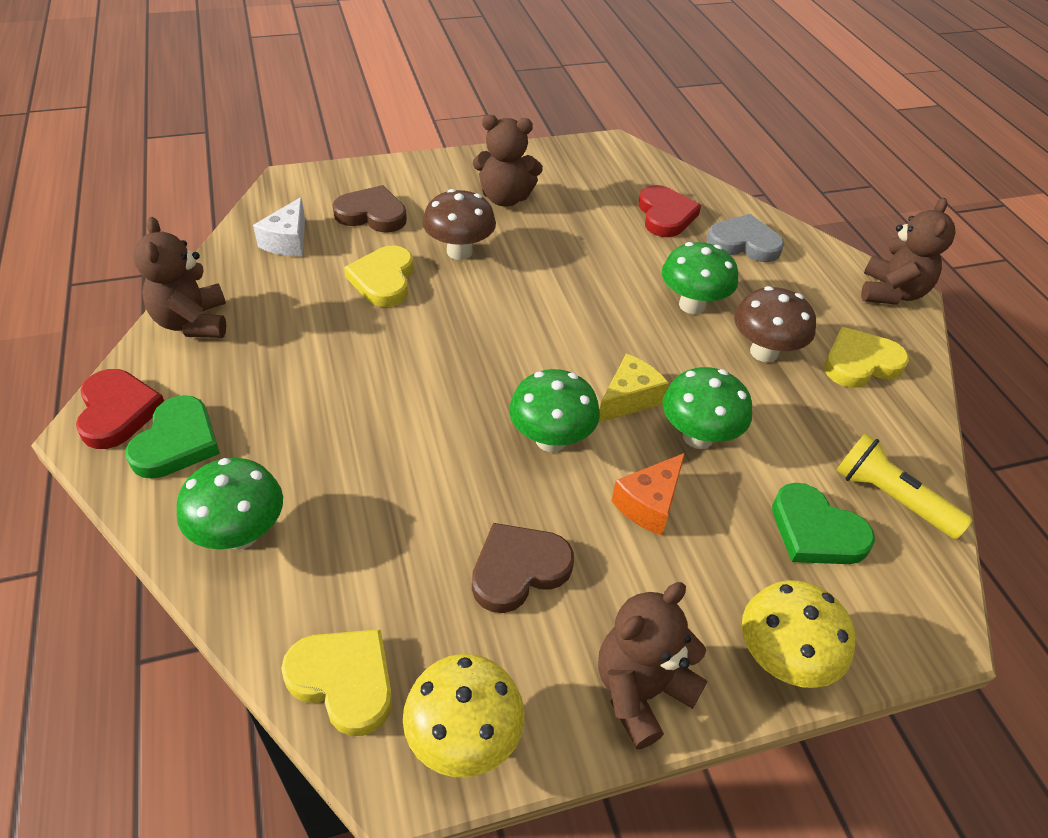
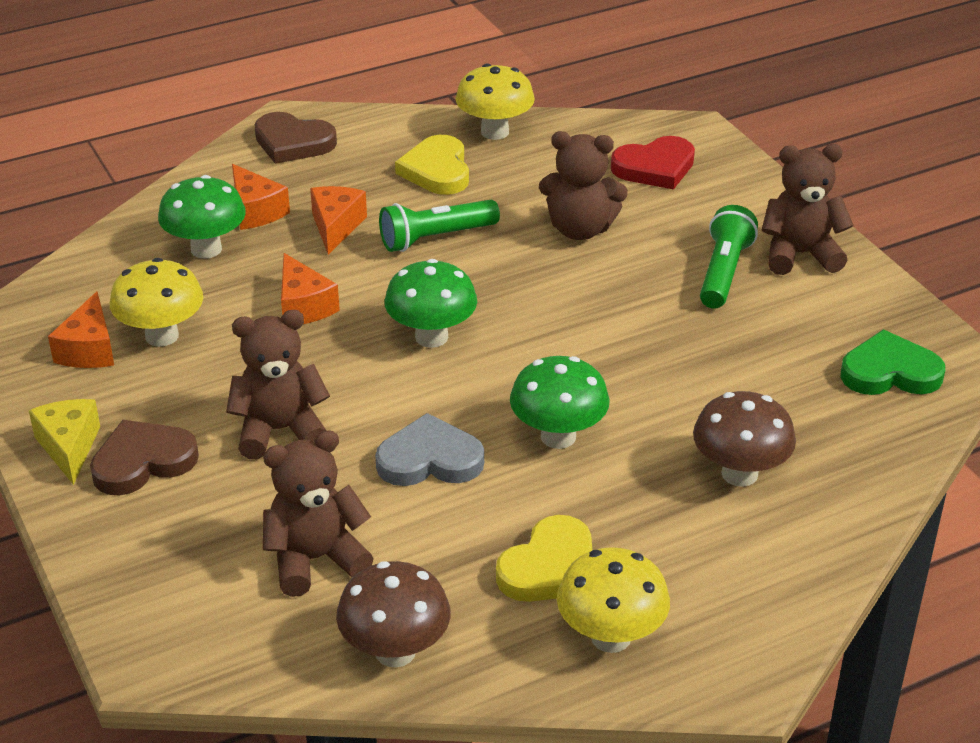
green flashlight: none = 0 -> [379,200,500,252] [700,205,758,309] = 2
green heart: [126,395,220,479] [772,483,875,564] = 2 -> [841,330,945,395] = 1
green mushroom: [177,458,283,550] [509,369,600,452] [662,242,738,314] [662,367,752,449] = 4 -> [158,175,246,259] [384,259,477,348] [510,356,610,449] = 3
orange cheese: [611,453,685,535] = 1 -> [48,291,114,368] [232,164,290,230] [281,253,340,324] [310,186,367,255] = 4
red heart: [76,369,164,449] [638,185,701,237] = 2 -> [611,136,695,190] = 1
white cheese: [253,197,305,256] = 1 -> none = 0
yellow flashlight: [836,433,972,539] = 1 -> none = 0
yellow heart: [281,629,392,736] [344,245,414,307] [824,327,909,388] = 3 -> [395,135,469,195] [496,515,592,602] = 2
yellow mushroom: [403,654,524,777] [742,580,855,688] = 2 -> [110,258,203,347] [456,64,535,140] [557,547,670,653] = 3

